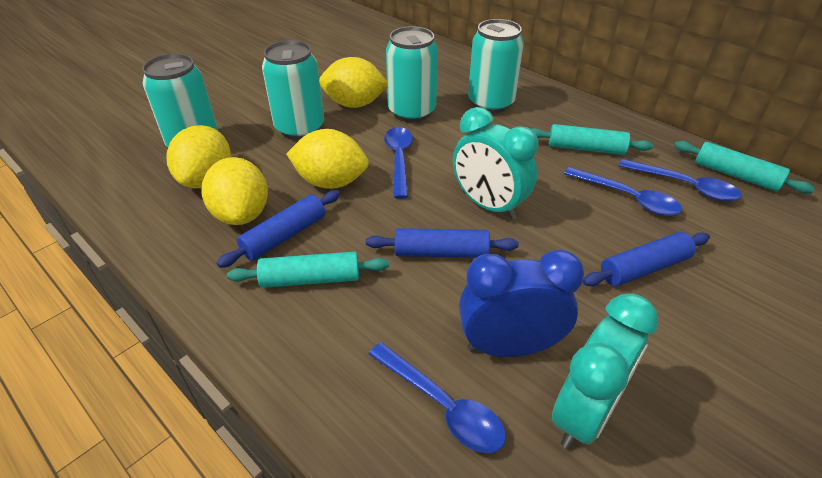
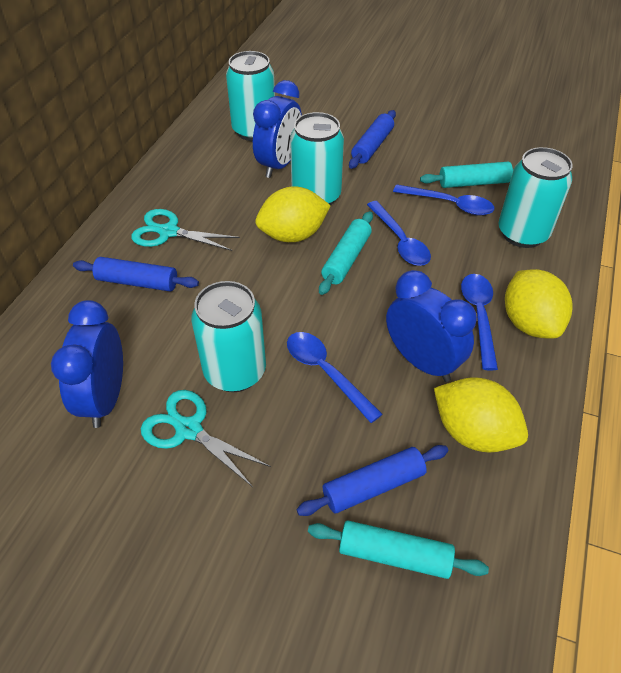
blue clock: [459,249,584,357] = 1 -> [51,300,123,428] [253,80,302,178] [386,270,477,382] = 3
turquoise clock: [453,107,539,220] [552,293,659,449] = 2 -> none = 0
turquoise scissors: none = 0 -> [131,209,240,251] [141,390,271,487] = 2
yellow lemon: [167,125,231,188] [201,157,268,225] [287,129,369,189] [319,57,387,108] = 4 -> [255,187,331,242] [434,377,528,453] [505,269,572,339] = 3

